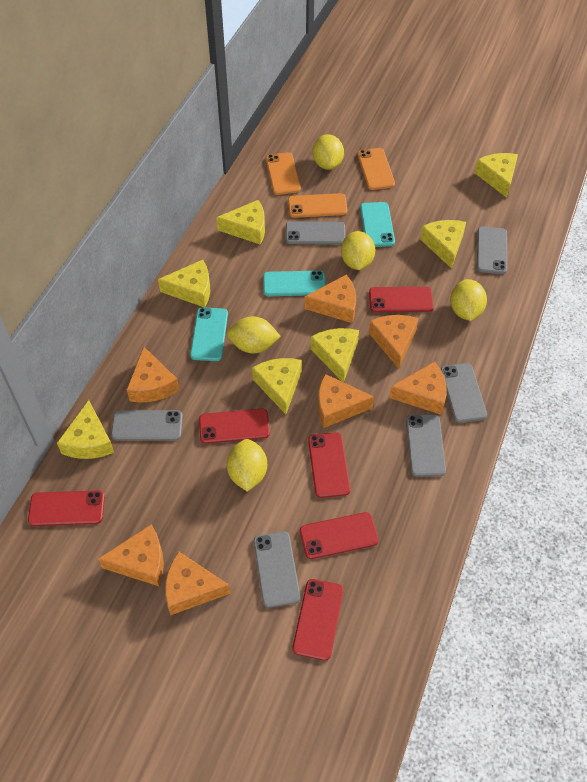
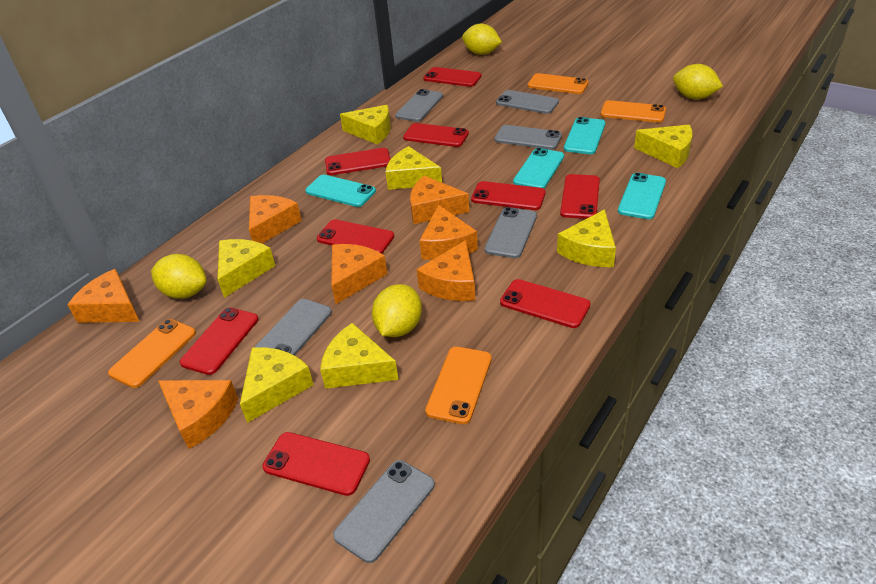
orange phone: [266,152,301,195] [288,193,347,218] [357,148,395,190] = 3 -> [108,319,196,388] [425,347,492,424] [528,73,589,94] [600,100,666,123] = 4
red phone: [28,490,105,526] [199,409,270,444] [293,579,344,661] [300,512,379,559] [308,432,350,498] [369,287,434,312] = 6 -> [180,307,258,375] [262,432,370,496] [317,219,394,254] [325,148,390,175] [403,123,469,147] [423,67,482,87] [471,181,546,210] [500,279,591,328] [560,174,600,219] = 9
turquoise phone: [190,307,228,361] [263,271,325,296] [360,202,395,247] = 3 -> [305,175,376,207] [513,148,564,189] [564,117,605,154] [618,173,666,219] = 4
yellow lemon: [227,316,281,354] [227,439,267,491] [312,134,344,170] [341,231,375,270] [450,279,487,321] = 5 -> [151,254,207,299] [372,284,422,337] [462,24,502,55] [673,64,723,99] = 4

